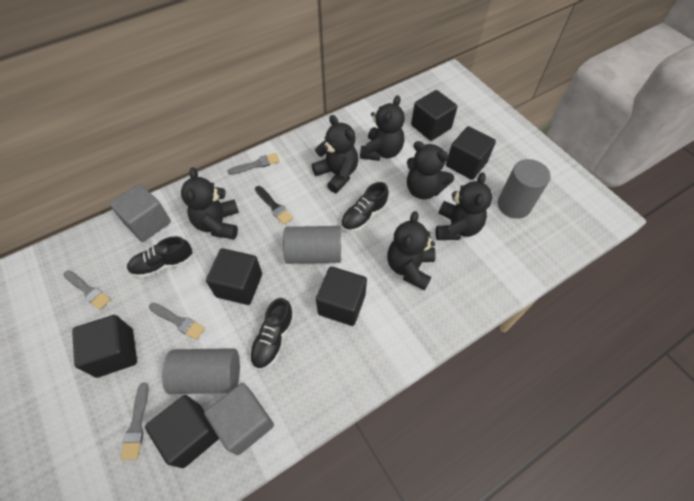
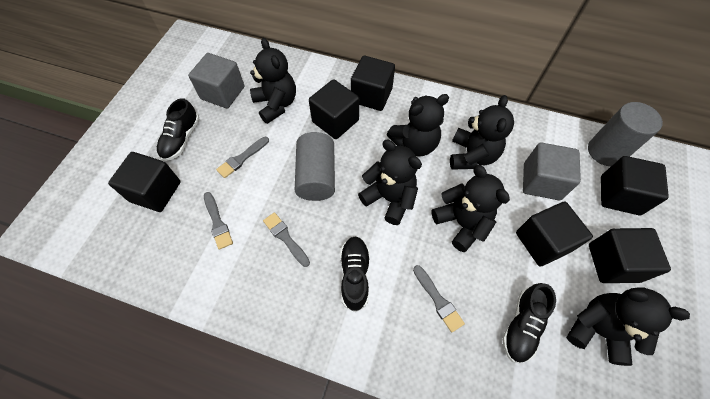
black brush: [255,186,293,225] = 1 -> none = 0
grey cylinder: [162,348,240,394] [283,226,341,264] [498,159,550,219] = 3 -> [295,132,335,201] [588,102,663,166] = 2

